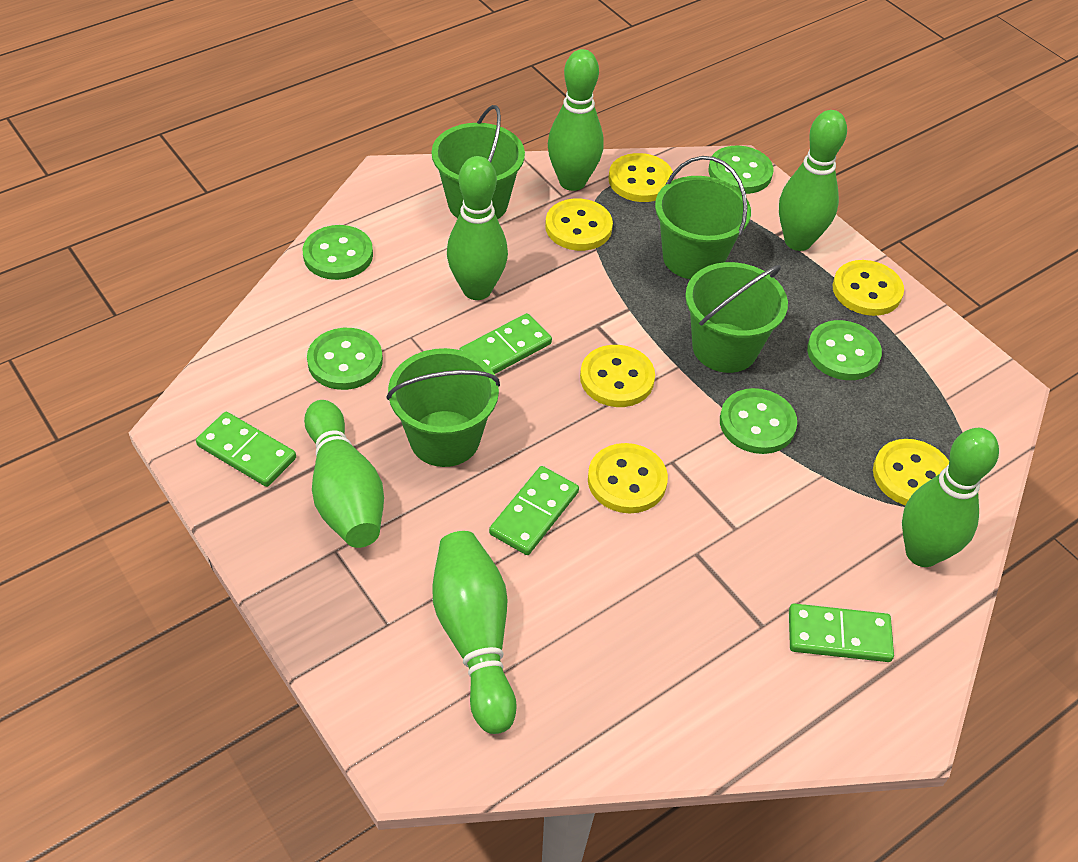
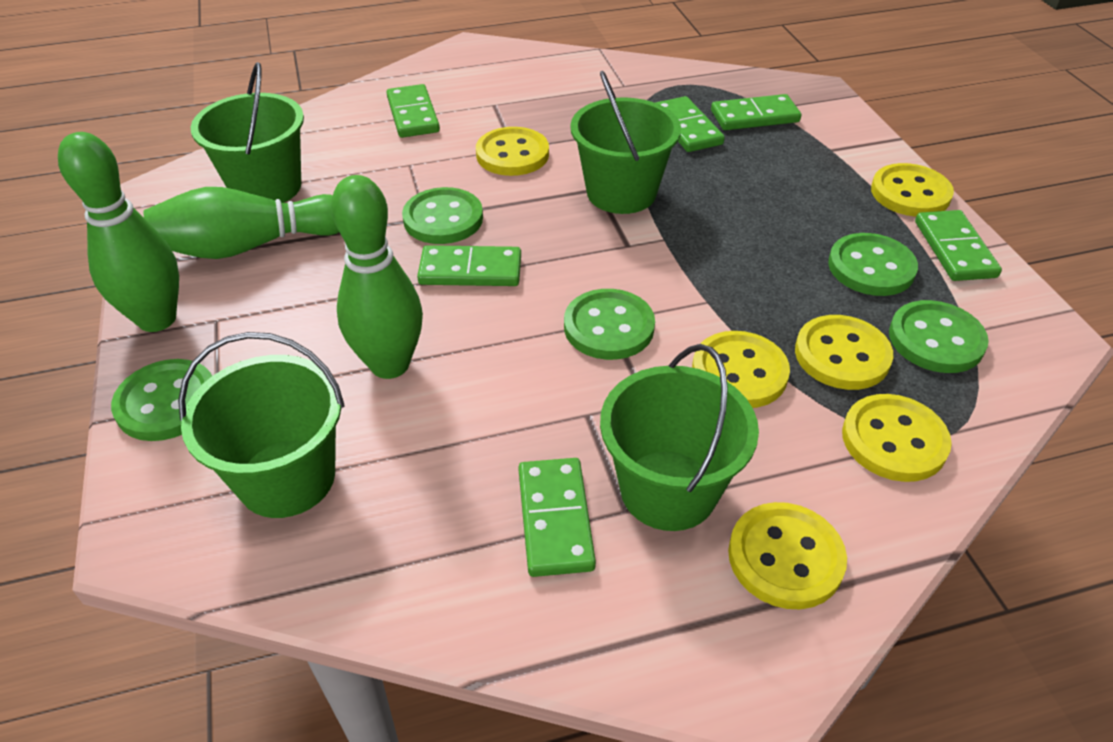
green bowling pin: [304,400,384,548] [432,531,517,734] [447,156,508,300] [548,49,604,191] [779,110,847,251] [902,428,999,567] = 6 -> [58,132,179,332] [144,187,339,259] [331,175,423,379] = 3
green domino: [196,412,296,487] [459,313,552,374] [489,466,579,555] [789,603,894,662] = 4 -> [386,84,440,138] [417,245,521,286] [518,458,596,577] [655,96,725,152] [711,94,801,130] [915,210,1002,281] = 6

